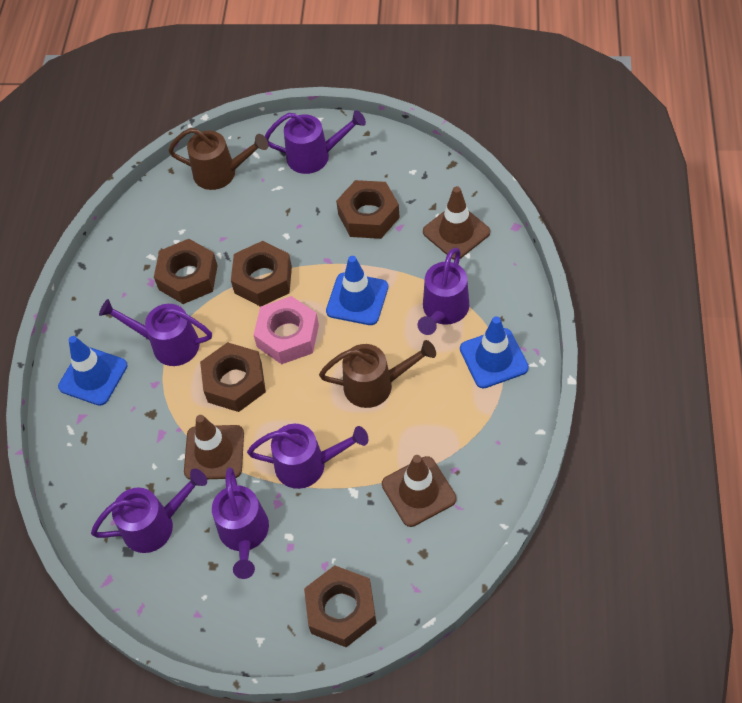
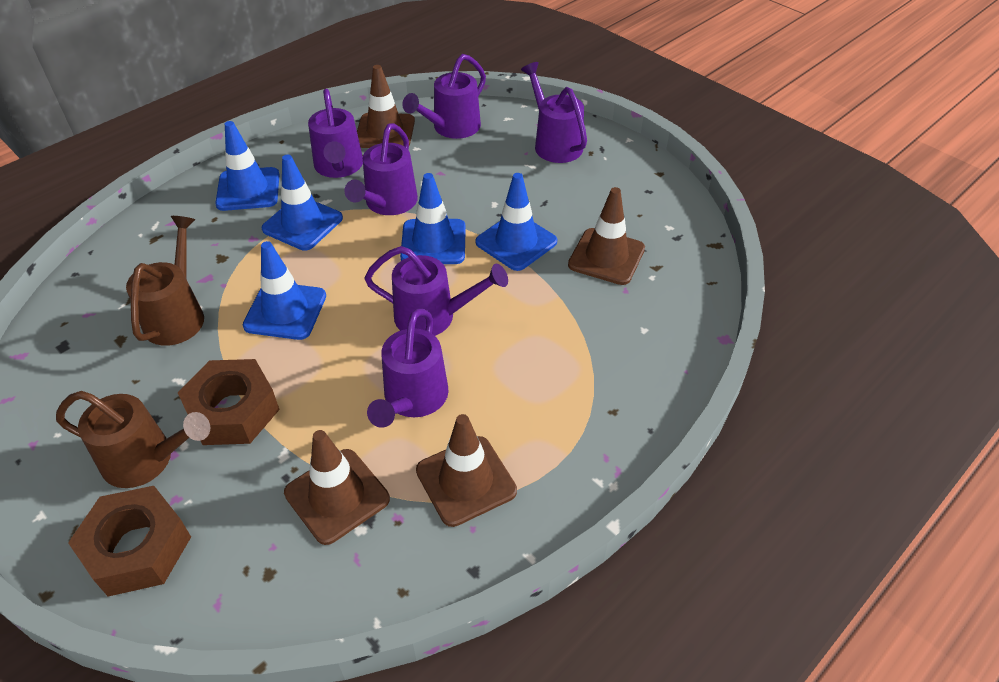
blue traffic cone: [58,336,127,406] [326,256,388,325] [460,316,529,388] = 3 -> [215,121,280,211] [243,241,326,340] [262,155,343,251] [400,173,466,264] [475,173,557,271] = 5
brown nut: [154,239,218,304] [200,342,266,412] [231,241,292,307] [304,565,377,647] [336,180,400,239] = 5 -> [68,486,191,597] [178,359,280,445] = 2
brown traffic cone: [184,415,244,480] [382,455,457,527] [423,186,490,260] = 3 -> [284,430,390,545] [357,65,415,148] [416,414,517,527] [568,187,645,285] = 4
pink nut: [254,296,319,364] = 1 -> none = 0

